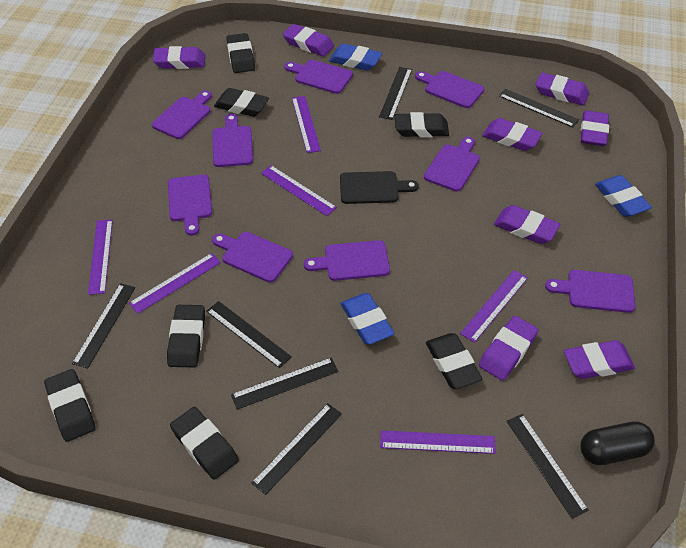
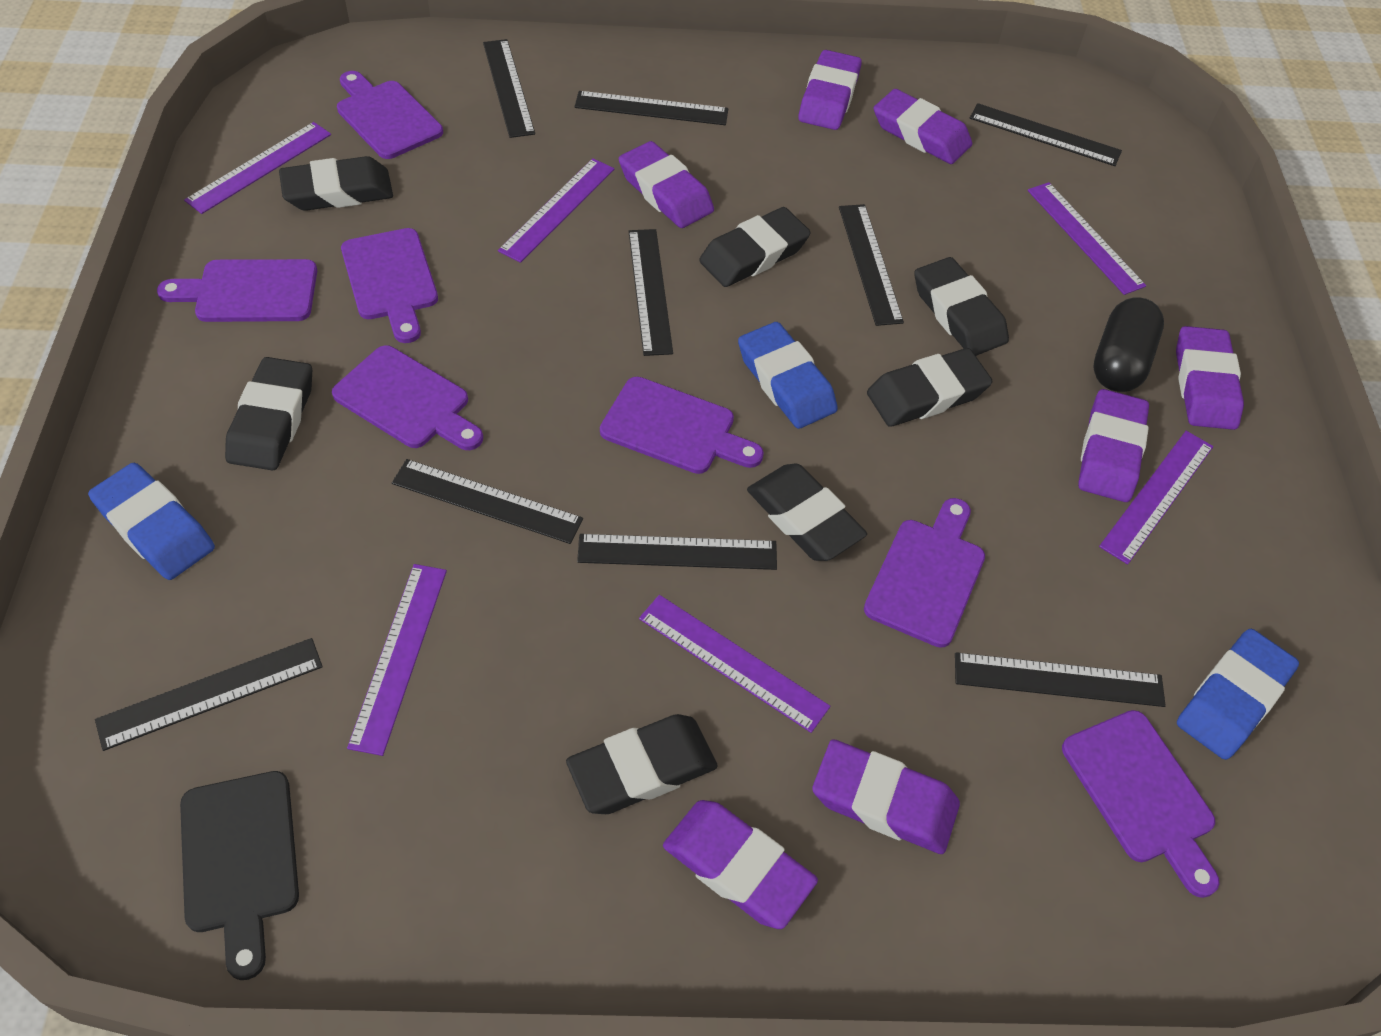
black ruler: [72,283,135,368] [206,301,292,368] [231,357,339,410] [251,403,342,495] [379,67,412,120] [499,89,579,128] [507,414,589,519] = 7 -> [95,638,323,751] [392,459,583,544] [483,39,535,138] [575,91,728,125] [577,534,777,570] [629,229,673,356] [839,204,904,326] [955,652,1166,707] [970,103,1122,166] = 9
purple cutting board: [152,90,212,139] [168,175,212,236] [212,114,253,167] [212,232,293,283] [284,60,353,94] [304,240,390,281] [415,71,484,108] [424,137,480,192] [545,270,636,313] = 9 -> [157,259,317,322] [332,345,483,450] [337,71,443,159] [341,228,438,343] [600,377,764,474] [864,498,985,648] [1062,710,1219,898] = 7
purple eraser: [153,46,206,69] [283,24,334,56] [479,316,539,381] [482,118,543,151] [494,205,560,244] [535,72,589,105] [564,340,635,379] [581,110,609,146] = 8 -> [619,141,714,228] [663,800,818,929] [798,50,862,130] [812,739,960,854] [874,89,972,164] [1078,389,1149,502] [1176,326,1244,430] = 7

